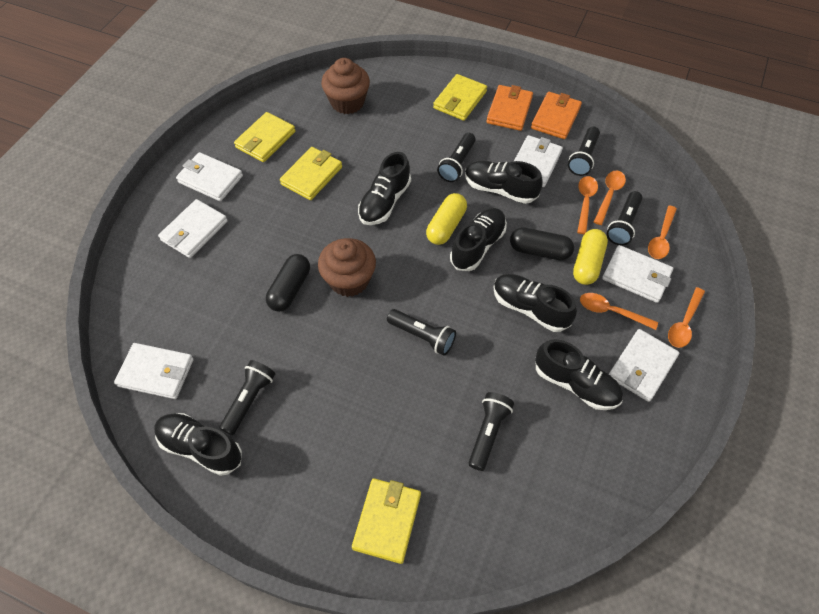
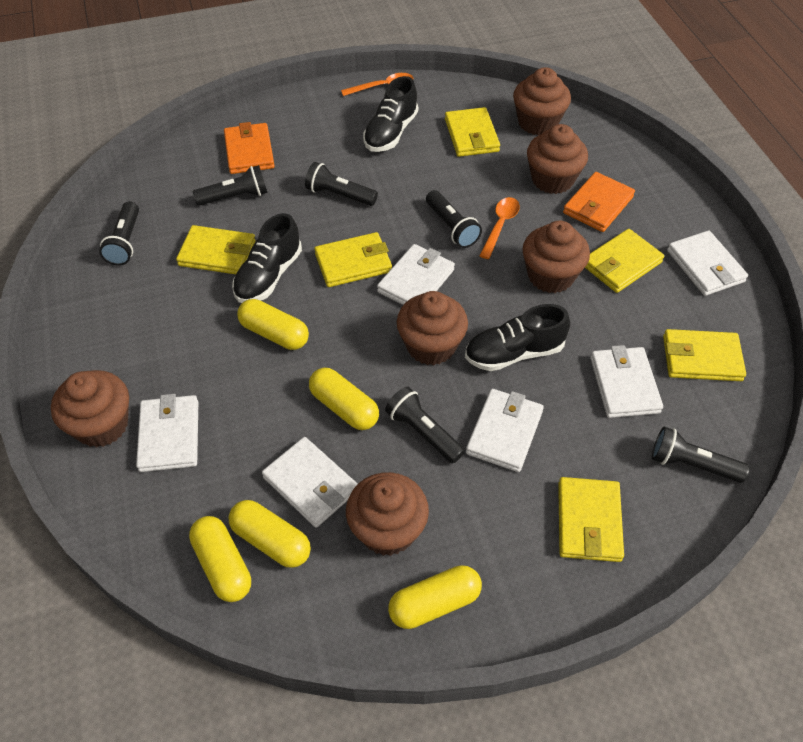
black capsule: [266,254,310,312] [510,227,574,260] = 2 -> none = 0
black shoe: [154,413,242,476] [358,152,411,225] [450,208,507,271] [465,160,543,204] [493,274,577,332] [535,339,623,410] = 6 -> [232,213,302,303] [363,76,418,152] [465,304,570,371] = 3
brown cupcake: [318,238,376,297] [321,58,370,114] = 2 -> [51,370,129,448] [346,472,429,556] [397,291,468,365] [513,67,571,135] [522,221,590,293] [527,124,588,194] = 6
orange spoon: [577,176,598,234] [580,293,658,330] [594,170,626,225] [648,205,677,259] [668,287,705,348] = 5 -> [341,73,413,96] [479,197,520,259] = 2
yellow capsule: [426,193,467,245] [573,229,608,285] = 2 -> [189,516,251,602] [228,500,311,568] [237,299,309,350] [309,368,379,430] [388,565,482,629] = 5
yellow wallet: [234,112,296,162] [280,147,342,200] [352,478,421,564] [433,74,487,121] = 4 -> [176,225,256,274] [314,232,392,287] [445,107,500,157] [558,477,624,562] [585,229,664,293] [663,329,746,381] = 6

